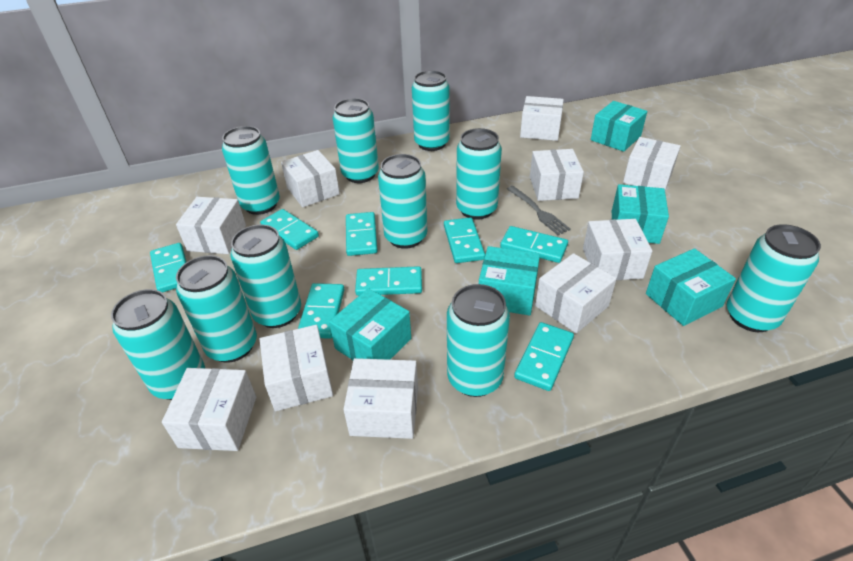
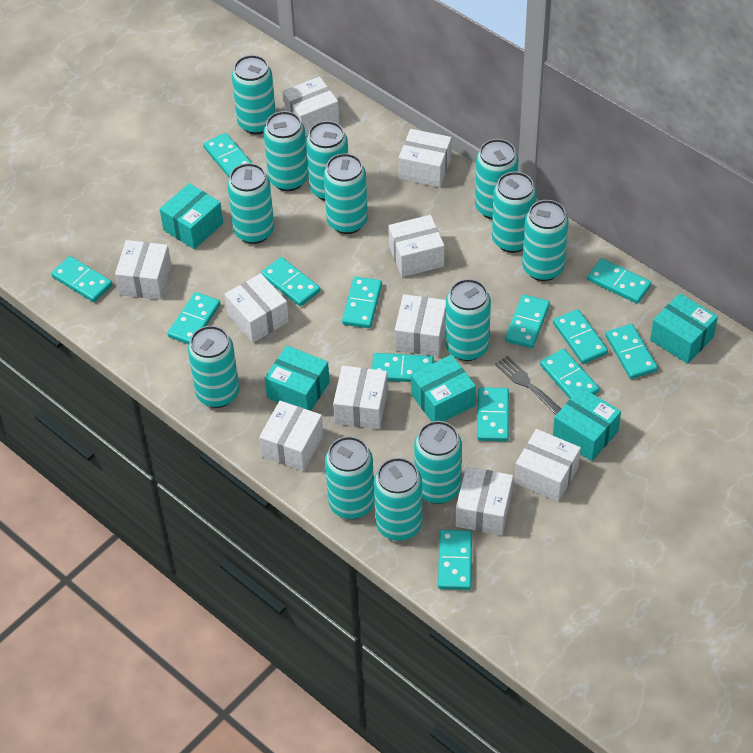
turquoise can: [111,289,205,400] [176,255,257,363] [222,126,280,215] [231,224,301,328] [333,98,379,183] [378,154,427,249] [412,70,450,151] [447,284,510,397] [456,128,502,220] [727,224,821,332] = 10 -> [188,326,239,408] [227,163,274,244] [232,55,276,134] [264,111,308,191] [306,121,348,201] [324,153,368,234] [325,436,375,519] [374,458,422,541] [414,421,462,504] [445,279,491,361] [475,139,519,219] [492,172,537,253] [522,200,569,281] = 13
turquoise domino: [150,243,186,293] [260,209,319,250] [298,283,345,339] [346,212,377,256] [355,266,422,296] [444,217,485,263] [500,226,568,263] [514,322,574,391] = 8 -> [51,256,113,302] [167,292,220,344] [203,133,252,178] [261,257,321,306] [342,277,382,328] [372,353,434,382] [438,530,472,590] [477,387,509,441] [505,294,550,348] [540,349,599,399] [553,309,608,364] [587,258,652,304] [606,324,658,379] = 13

